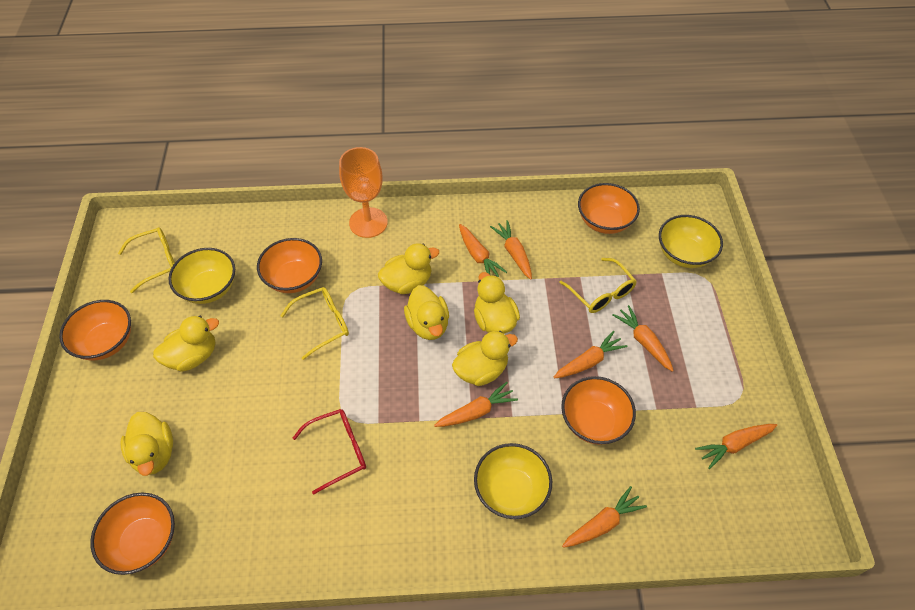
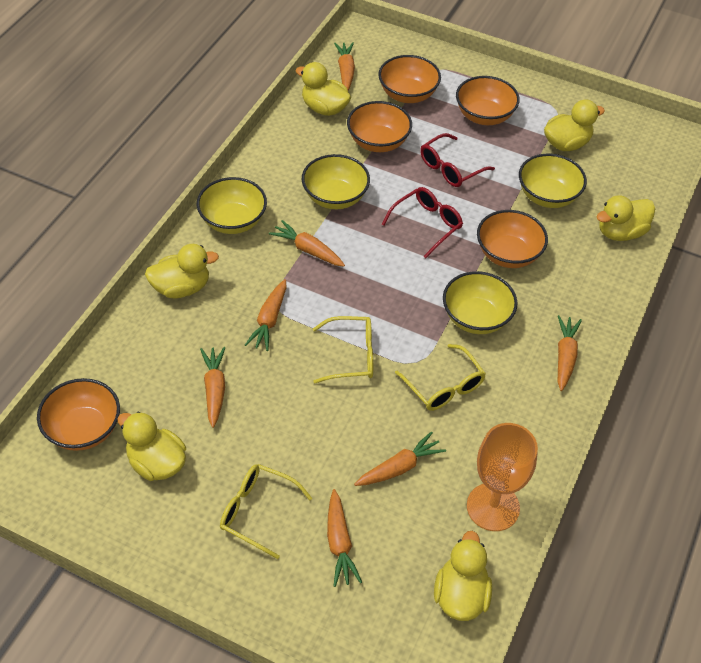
red glasses: [293,409,366,494] = 1 -> [382,187,463,258] [420,133,495,187] = 2
yellow bowl: [168,248,235,304] [474,443,552,519] [659,215,723,268] = 3 -> [197,177,267,234] [302,154,370,209] [443,271,518,334] [519,154,587,208] = 4

